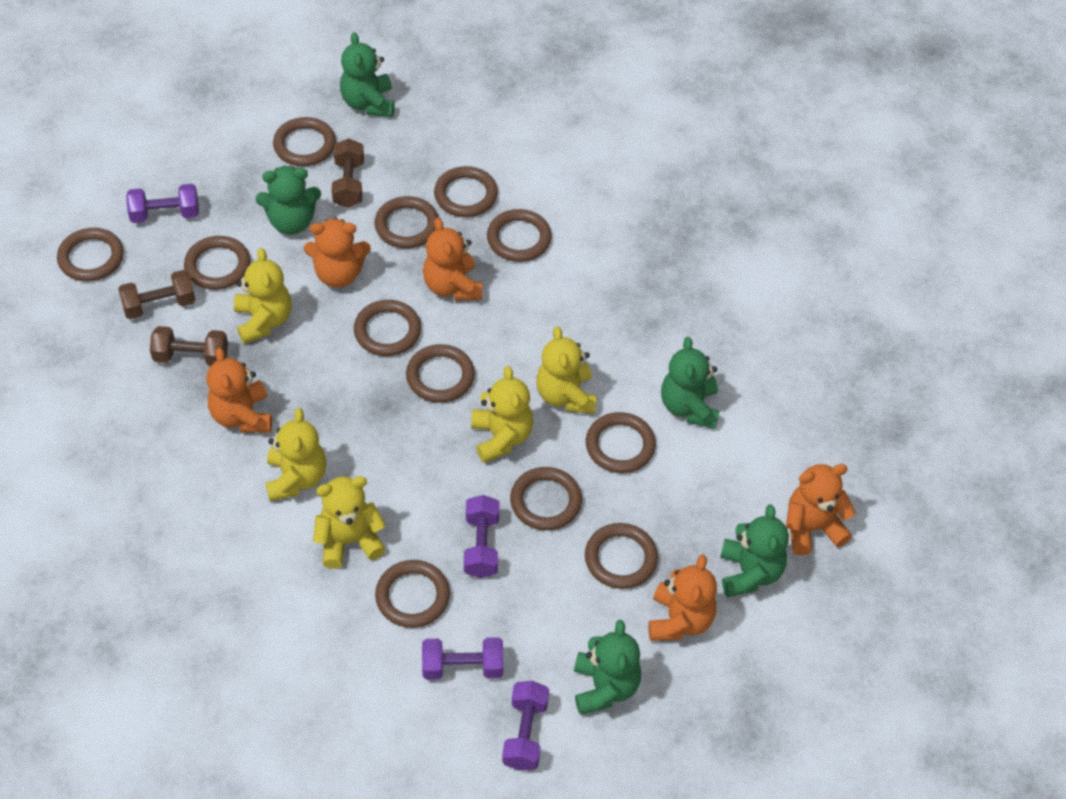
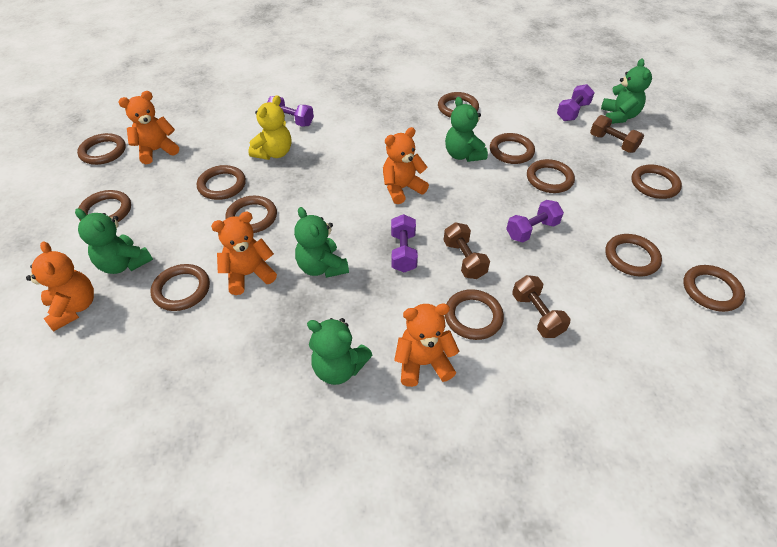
yellow teddy bear: [234,248,291,344] [265,408,326,501] [313,476,386,569] [471,366,533,463] [536,326,597,414] = 5 -> [248,95,291,160] = 1

